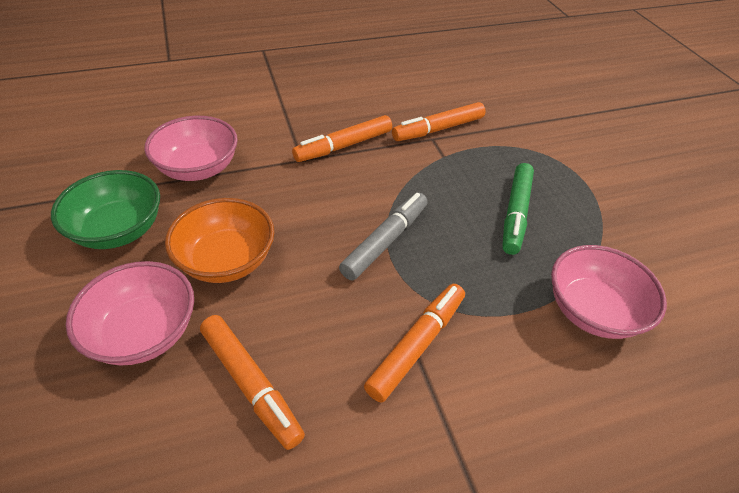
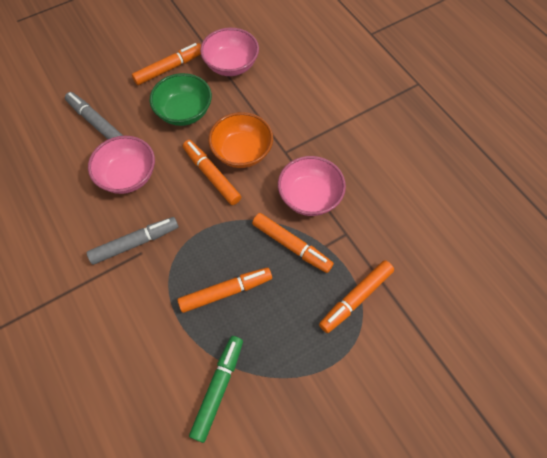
grey marker: [339,193,428,280] = 1 -> [65,92,123,139] [87,217,178,265] = 2
orange marker: [200,315,305,450] [292,115,392,162] [364,284,465,402] [392,102,486,141] = 4 -> [132,43,201,85] [178,267,272,313] [183,140,241,205] [252,213,334,273] [319,260,394,333] = 5

